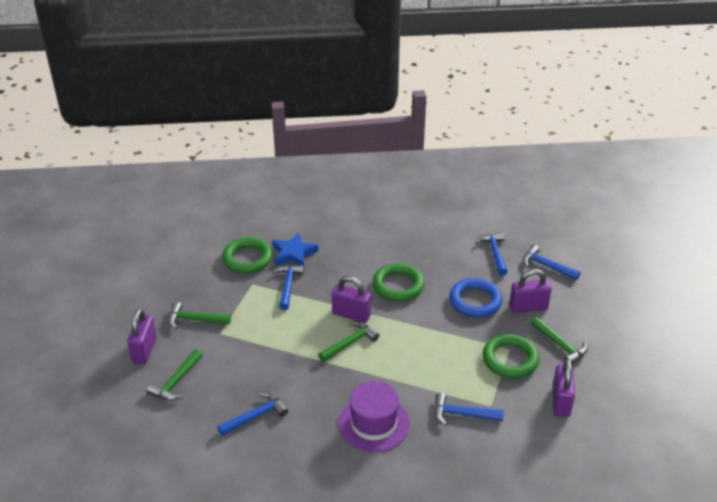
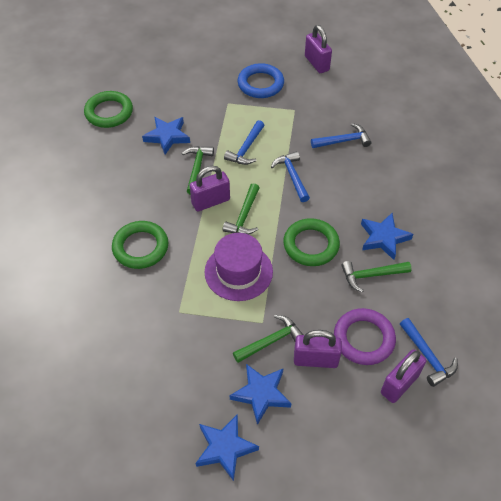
blue hammer: [217,392,288,436] [272,265,304,310] [434,393,504,425] [475,232,508,276] [523,245,580,280] = 5 -> [224,120,264,165] [271,151,310,202] [311,123,371,148] [400,318,458,387] = 4
blue star: [272,232,319,266] = 1 -> [142,117,190,154] [196,414,259,481] [229,364,291,425] [361,213,413,260] = 4
purple ring: none = 0 -> [334,308,396,365] = 1

